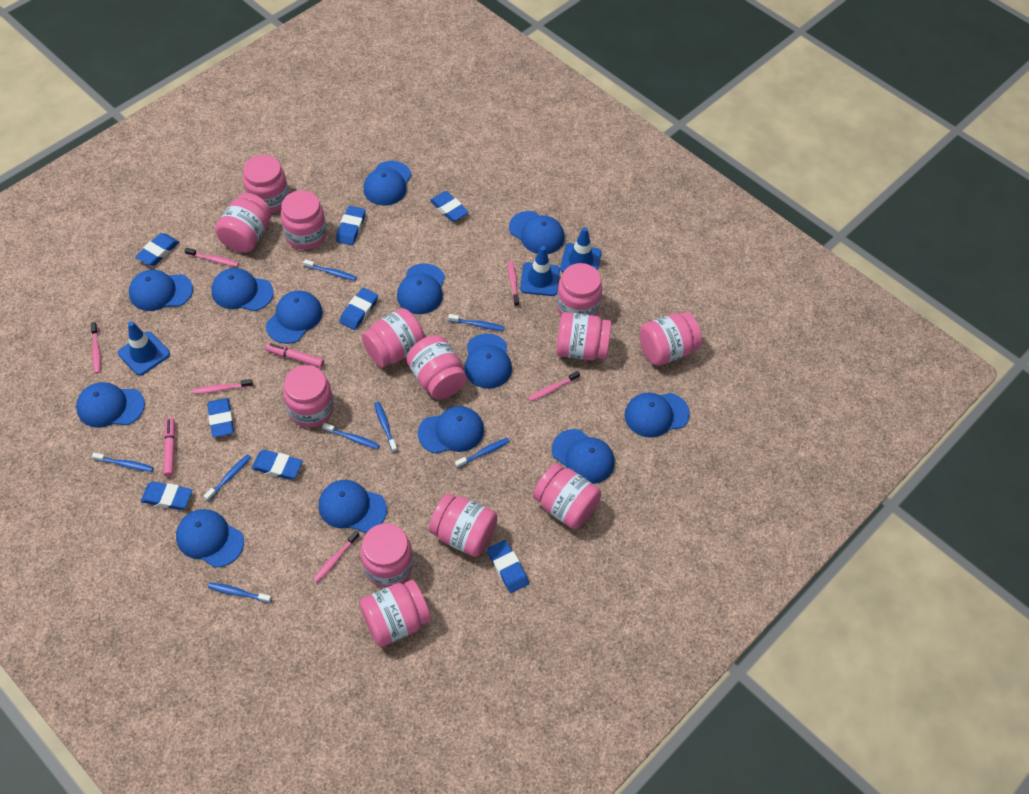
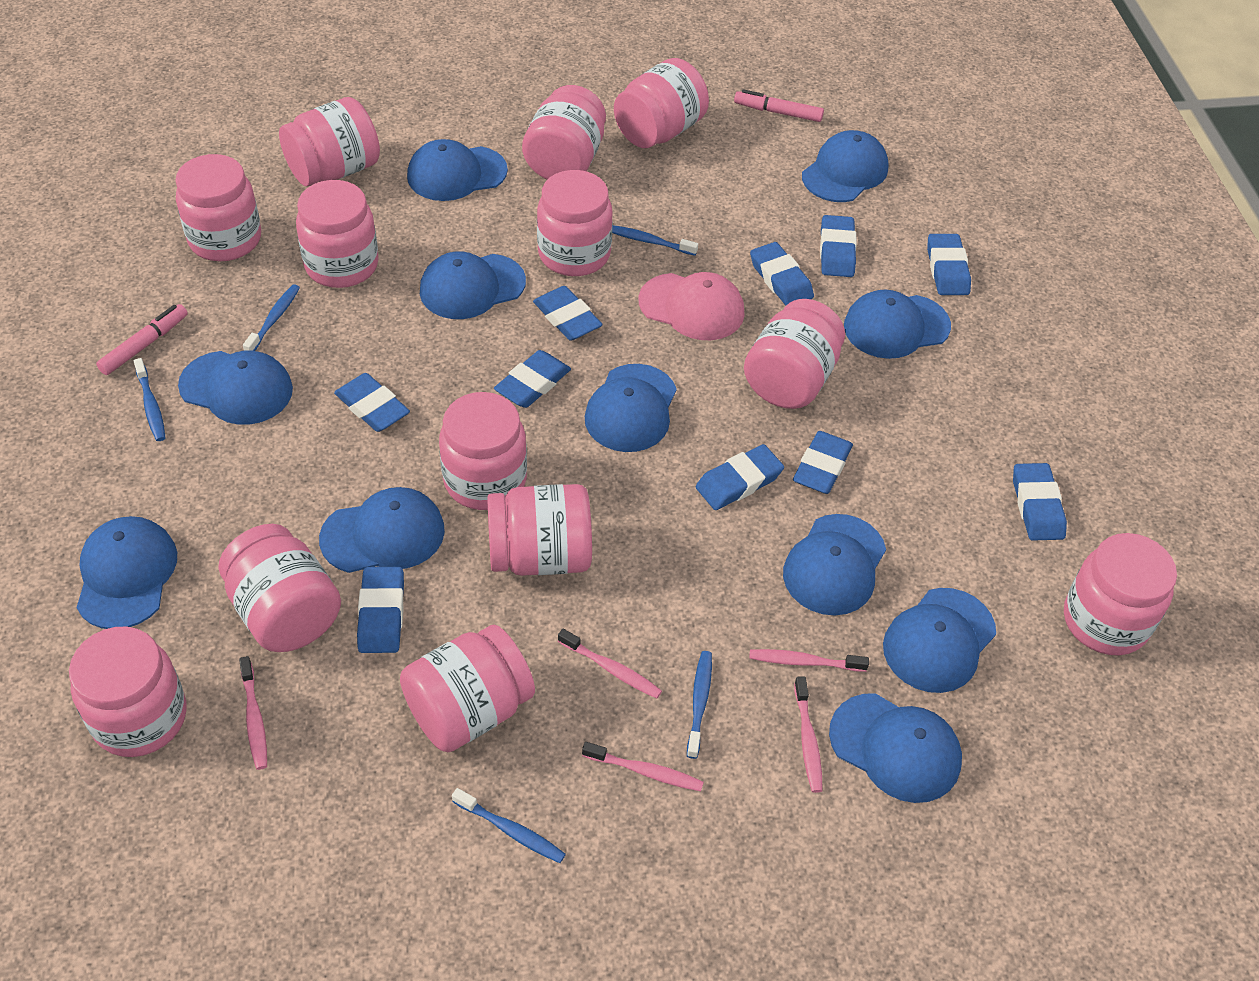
blue cap: [76,382,145,428] [129,270,193,311] [176,509,244,568] [211,268,274,311] [266,290,323,344] [319,480,387,533] [363,161,412,206] [397,263,445,314] [418,406,484,454] [464,333,512,389] [509,211,565,254] [552,429,615,484] [624,392,690,438] = 13 -> [76,516,177,629] [178,351,293,425] [319,487,445,573] [407,139,508,201] [420,251,526,319] [585,364,677,452] [783,514,886,615] [802,130,889,202] [829,693,962,803] [844,290,951,359] [883,588,996,693] = 11
blue eraser: [135,233,179,266] [141,481,192,510] [207,398,234,437] [252,450,303,480] [336,206,366,245] [339,288,378,330] [430,191,469,222] [487,540,529,593] = 8 -> [334,373,410,432] [357,567,404,653] [494,350,571,408] [533,286,603,341] [696,444,784,510] [750,242,814,306] [793,431,853,494] [820,215,857,277] [927,234,971,295] [1013,463,1067,541] = 10
blue toothbrush: [92,453,154,472] [204,454,251,502] [208,583,272,603] [303,259,357,281] [322,423,380,449] [374,402,398,453] [448,314,504,331] [455,438,510,468] = 8 -> [134,358,165,441] [243,284,300,351] [452,788,566,863] [612,225,698,256] [687,651,712,759] = 5
blue traffic cone: [118,321,170,376] [520,246,560,296] [560,227,602,272] = 3 -> none = 0
pink cap: none = 0 -> [638,272,744,340] = 1
pink toothbrush: [91,322,101,374] [185,248,239,267] [192,379,253,394] [313,530,359,583] [508,261,519,307] [528,371,580,402] = 6 -> [239,656,267,770] [558,629,662,698] [582,742,704,791] [749,649,869,672] [794,676,823,793] = 5

